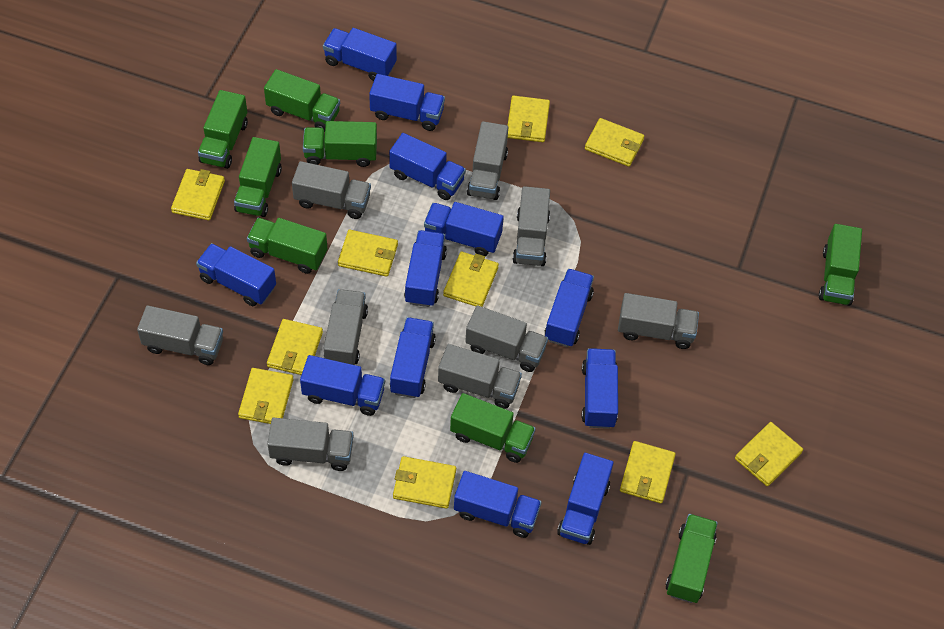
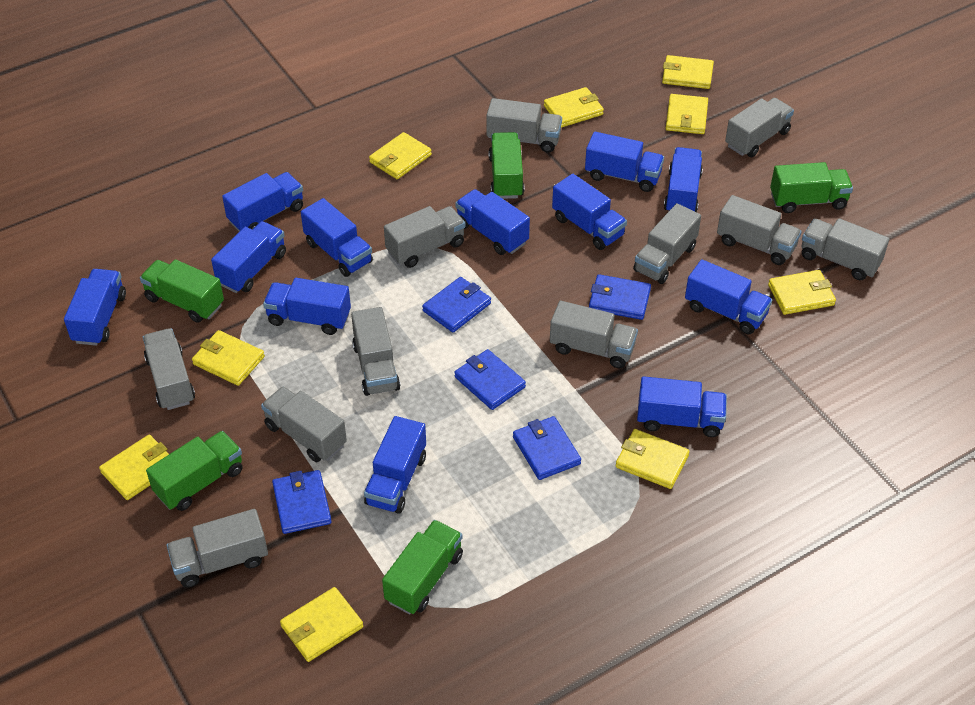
blue wallet: none = 0 -> [272,470,332,534] [422,277,491,333] [454,349,526,410] [513,416,581,480] [589,274,651,320] = 5
green truck: [198,90,248,169] [234,137,282,217] [247,218,327,274] [264,69,340,132] [303,121,377,167] [450,393,536,463] [666,514,718,603] [819,224,862,306] = 8 -> [140,259,224,323] [146,431,243,511] [382,520,463,614] [489,132,524,199] [770,162,853,213] = 5
grey truck: [137,305,223,365] [267,418,353,471] [292,161,371,219] [324,289,368,365] [438,344,522,409] [465,305,548,372] [467,121,508,200] [512,186,550,266] [618,293,699,349] = 9 -> [143,328,195,410] [166,509,268,587] [261,387,347,462] [351,307,400,396] [384,206,465,268] [486,98,562,153] [550,301,638,369] [633,203,701,284] [717,195,802,265] [725,98,794,157] [801,218,889,280] = 11
yellow wallet: [171,169,225,221] [238,368,294,424] [267,319,323,375] [338,230,398,277] [393,456,456,509] [443,252,499,307] [508,96,550,142] [585,118,644,167] [620,441,676,503] [735,422,803,486] = 10 -> [99,435,169,500] [192,330,265,386] [280,587,363,662] [369,132,432,179] [544,87,604,128] [616,429,690,489] [662,55,714,89] [666,94,708,134] [768,270,836,315] = 9

